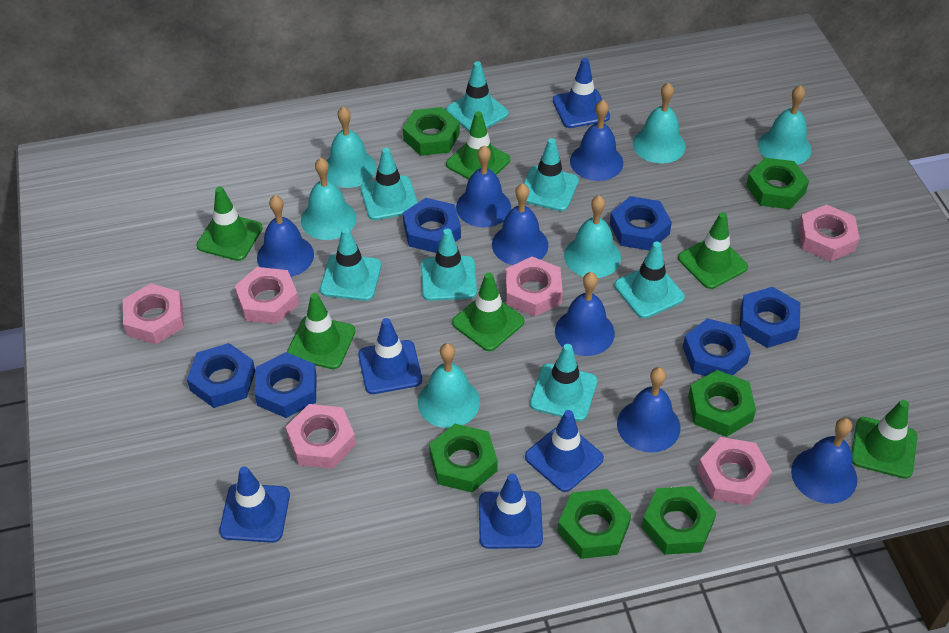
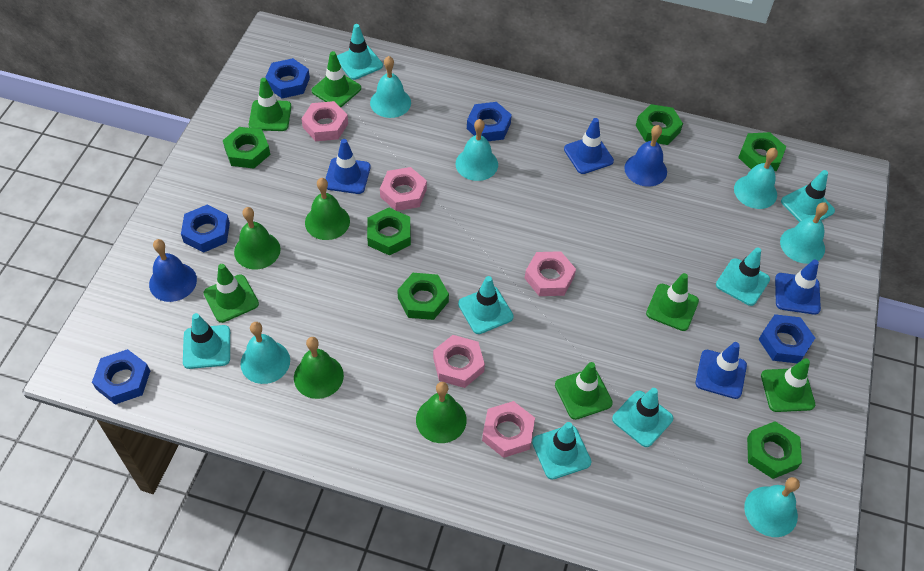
blue bell: [257,195,314,277] [456,145,511,228] [492,183,548,265] [555,272,615,356] [570,100,623,181] [617,367,680,453] [791,418,857,504] = 7 -> [149,239,197,302] [624,125,667,187] = 2
blue nut: [187,343,255,408] [255,352,317,418] [403,198,461,253] [610,196,672,251] [683,318,751,376] [740,287,800,348] = 6 -> [92,349,150,405] [181,204,230,253] [265,58,310,98] [467,102,512,141] [759,314,815,363] = 5
blue traffic cone: [219,466,290,543] [358,318,422,394] [479,474,543,549] [525,410,604,492] [553,58,610,128] = 5 -> [326,139,371,194] [564,118,614,174] [695,342,747,399] [775,259,821,315] = 4
green bell: none = 0 -> [234,207,281,269] [294,337,344,399] [305,178,350,240] [416,382,467,443] = 4
pink nut: [123,283,184,344] [235,267,299,324] [286,404,356,469] [505,256,563,316] [697,437,772,506] [798,204,860,262] = 6 -> [301,101,348,141] [380,167,427,211] [433,335,485,388] [482,401,535,458] [525,251,576,296] = 5

